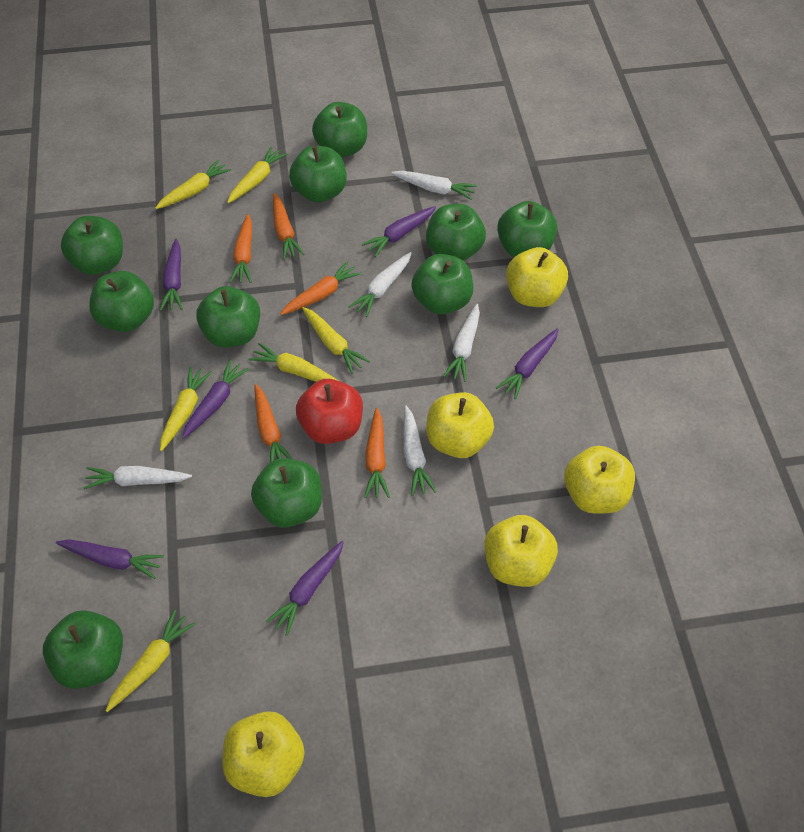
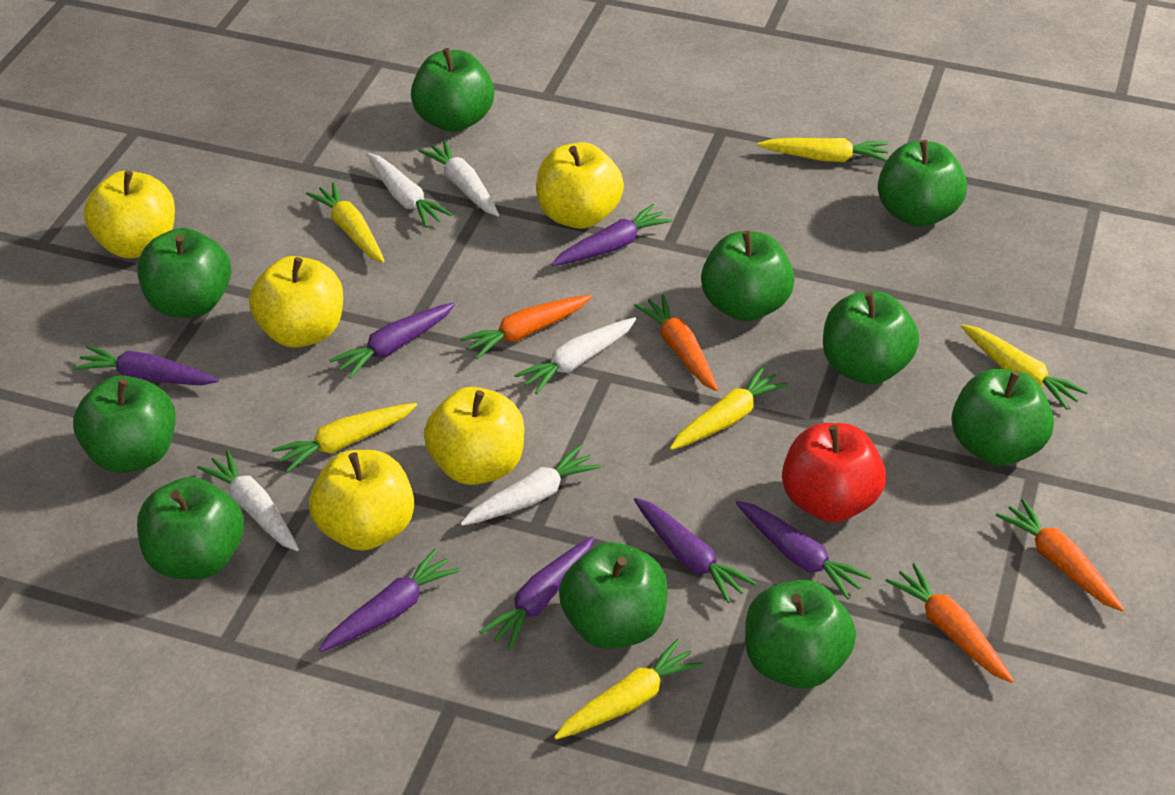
orange carrot: [229,214,252,283] [255,384,292,462] [273,193,305,260] [280,261,362,315] [364,408,390,498] = 5 -> [460,295,592,359] [634,295,718,391] [886,563,1014,683] [996,499,1124,612] = 4
purple carrot: [56,539,164,579] [160,239,183,311] [182,360,249,439] [266,541,344,636] [362,206,436,257] [496,328,559,399] = 6 -> [73,345,219,385] [319,549,460,652] [329,302,455,379] [479,536,594,651] [551,204,672,266] [634,498,756,603] [736,501,872,600] = 7

